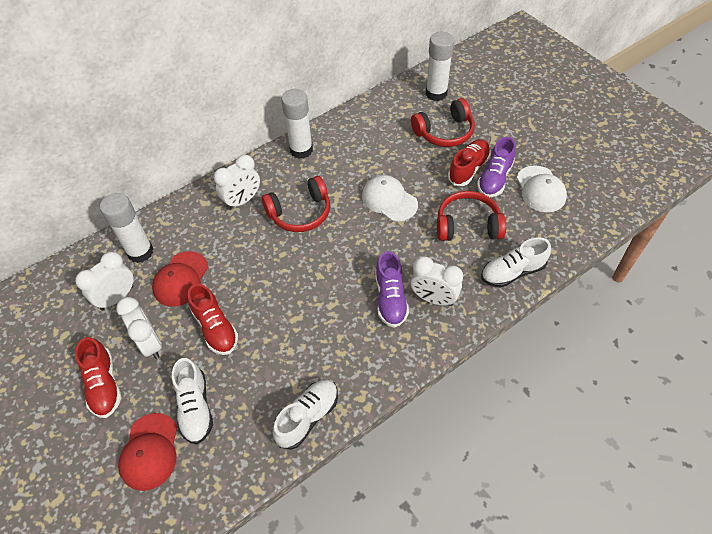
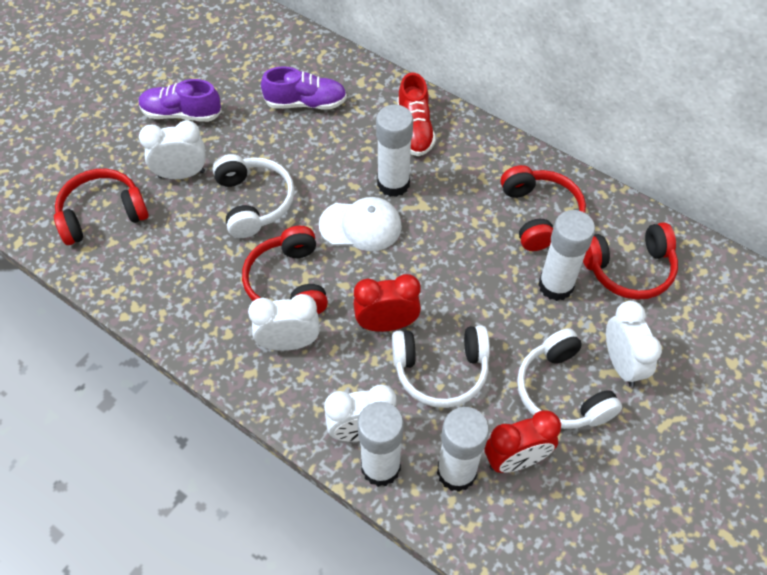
red cap: [118,413,177,491] [152,251,208,307] = 2 -> none = 0
red clock: none = 0 -> [353,274,421,332] [484,410,561,473] = 2
red headphones: [262,176,330,232] [411,98,475,147] [437,191,506,241] = 3 -> [54,169,149,245] [242,226,328,314] [501,165,586,251] [583,223,678,300] = 4
red shoe: [75,337,121,418] [188,284,238,355] [448,139,491,186] = 3 -> [397,73,435,156] = 1
white cap: [362,175,418,222] [517,165,567,212] = 2 -> [319,197,402,251] = 1
white glue stick: [100,193,154,263] [281,89,313,159] [426,32,454,101] = 3 -> [357,402,404,487] [376,105,413,197] [437,407,489,492] [538,210,595,301] = 4
white headphones: none = 0 -> [212,154,294,238] [392,325,490,408] [517,328,622,429] = 3
white shoe: [172,358,213,444] [273,379,338,450] [481,237,551,287] = 3 -> none = 0

